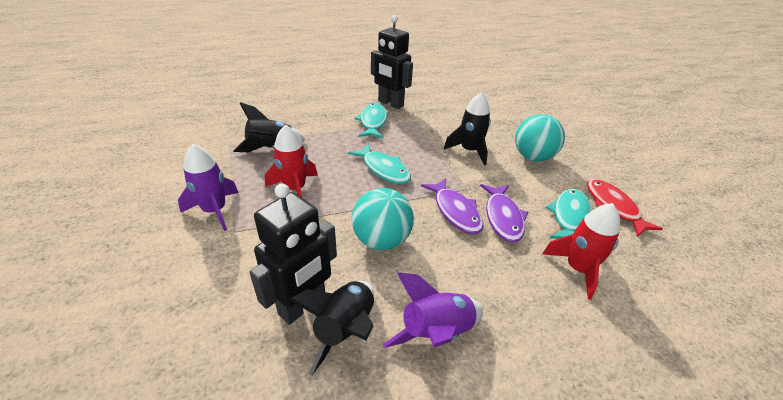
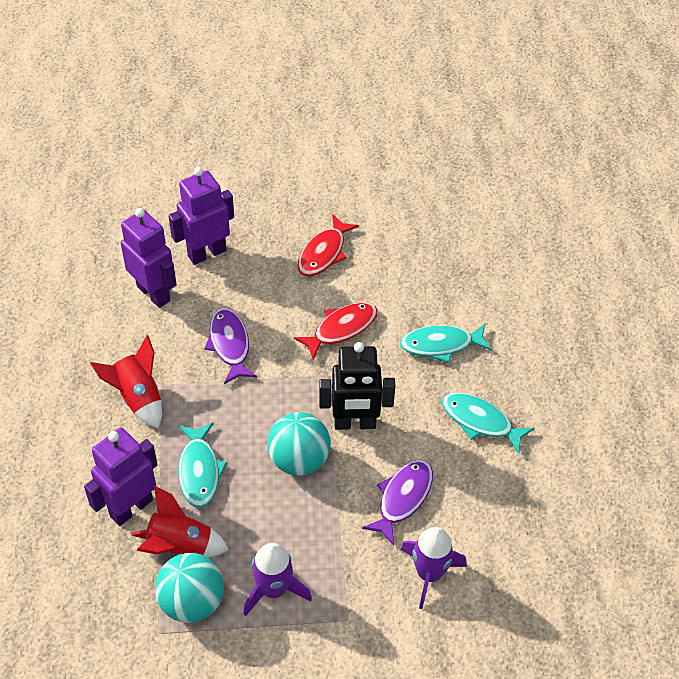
black robot: [249,183,337,325] [371,15,413,109] = 2 -> [319,342,395,430] = 1
black rocket: [233,102,305,152] [289,281,374,376] [444,92,491,165] = 3 -> none = 0
purple robot: none = 0 -> [84,428,158,526] [121,208,177,308] [168,167,234,265] = 3
red fish: [587,179,663,237] = 1 -> [294,302,378,360] [298,214,359,277] = 2

